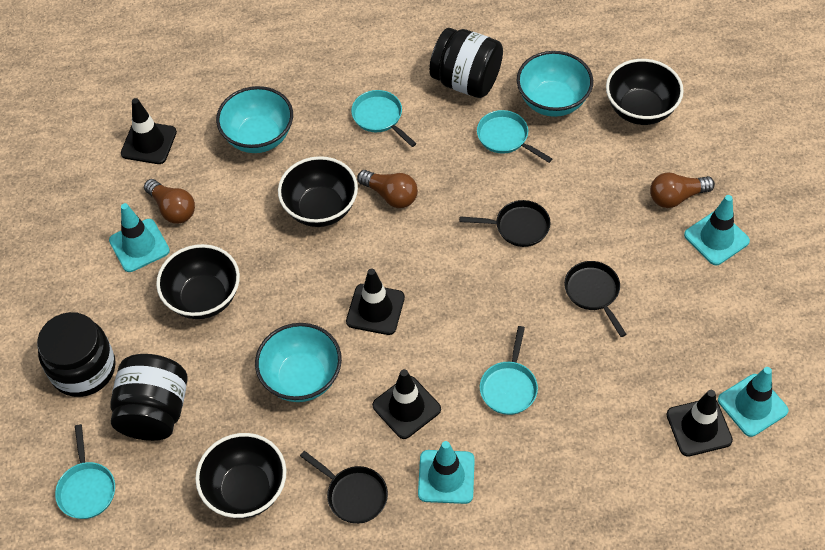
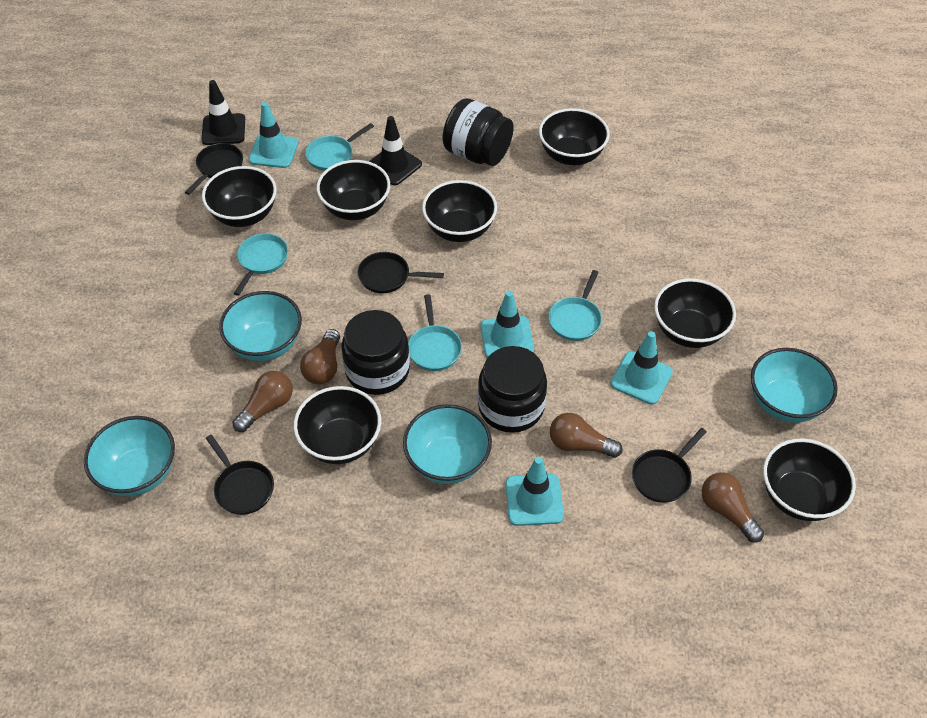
black bowl: [156,244,240,319] [195,433,286,519] [278,156,358,227] [606,59,684,125] = 4 -> [202,166,277,227] [294,386,381,464] [317,160,390,220] [422,180,497,242] [539,108,610,165] [654,279,736,348] [763,438,856,521] = 7
black pan: [300,451,388,524] [459,200,551,247] [564,261,627,337] = 3 -> [185,143,243,195] [206,435,274,515] [357,252,444,293] [632,428,707,503] = 4
black traffic cone: [121,98,177,164] [346,268,405,335] [372,369,441,439] [666,390,733,457] = 4 -> [201,80,245,145] [369,116,422,185] = 2
brown light bulb: [144,179,195,224] [357,170,418,208] [650,172,715,208] = 3 -> [232,371,293,432] [300,329,340,385] [550,413,622,458] [702,472,764,542] = 4
turquoise bowl: [216,86,293,153] [255,323,342,402] [517,51,593,117] = 3 -> [84,416,175,496] [219,291,302,361] [403,404,492,484] [751,348,838,423] = 4

